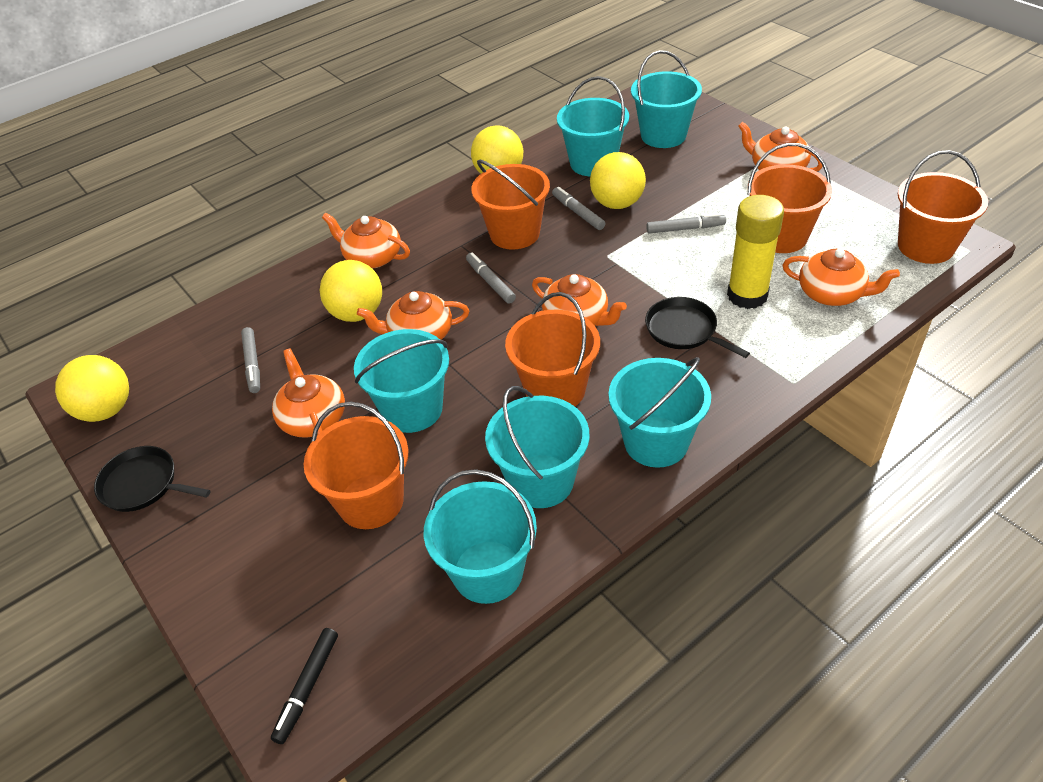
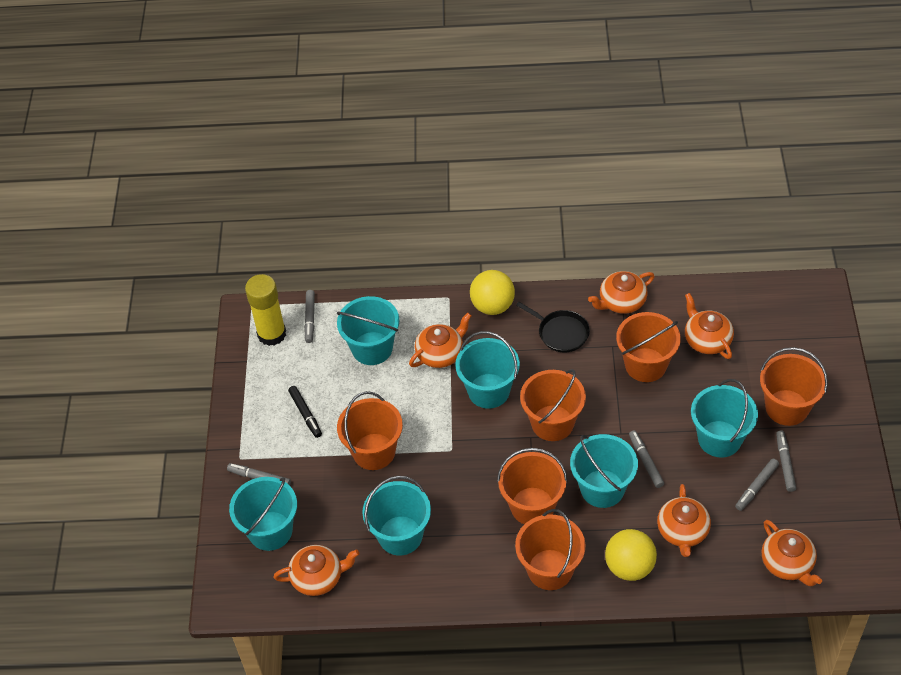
black pan: [94,446,211,512] [645,297,750,358] = 2 -> [516,302,590,352] = 1
grey marker: [241,327,260,393] [466,252,516,304] [552,187,605,230] [646,213,726,234] = 4 -> [227,463,291,485] [304,290,315,343] [629,430,664,488] [735,459,779,511] [776,430,796,492] = 5
orange bucket: [303,402,409,529] [471,160,550,250] [505,292,600,406] [748,143,832,253] [898,150,988,264] = 5 -> [337,391,403,470] [497,448,568,524] [515,509,586,590] [520,369,586,441] [616,312,681,382] [760,347,828,426] = 6
yellow ball: [55,355,129,422] [320,260,382,322] [471,125,523,174] [590,152,646,209] = 4 -> [470,270,515,315] [605,529,657,581] = 2

